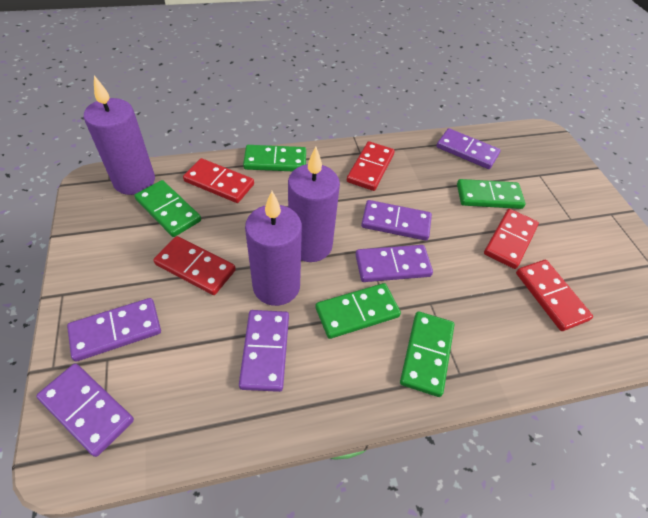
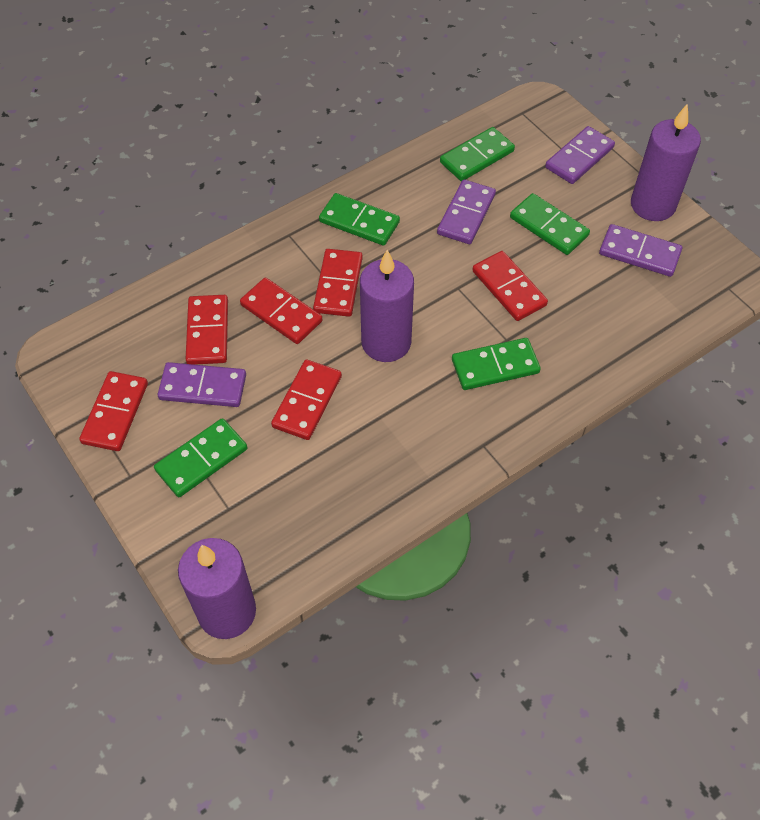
purple domino: [36,363,134,457] [67,298,161,362] [239,310,289,392] [355,245,433,282] [361,200,432,241] [436,128,501,169] = 6 -> [158,362,246,407] [437,180,496,244] [545,126,615,184] [599,224,682,277] = 4
red domino: [153,236,236,295] [183,158,254,203] [347,141,395,191] [484,209,539,269] [516,260,593,331] = 5 -> [79,371,148,451] [186,295,228,365] [240,278,322,344] [271,360,342,440] [313,249,363,317] [472,251,548,321] = 6

